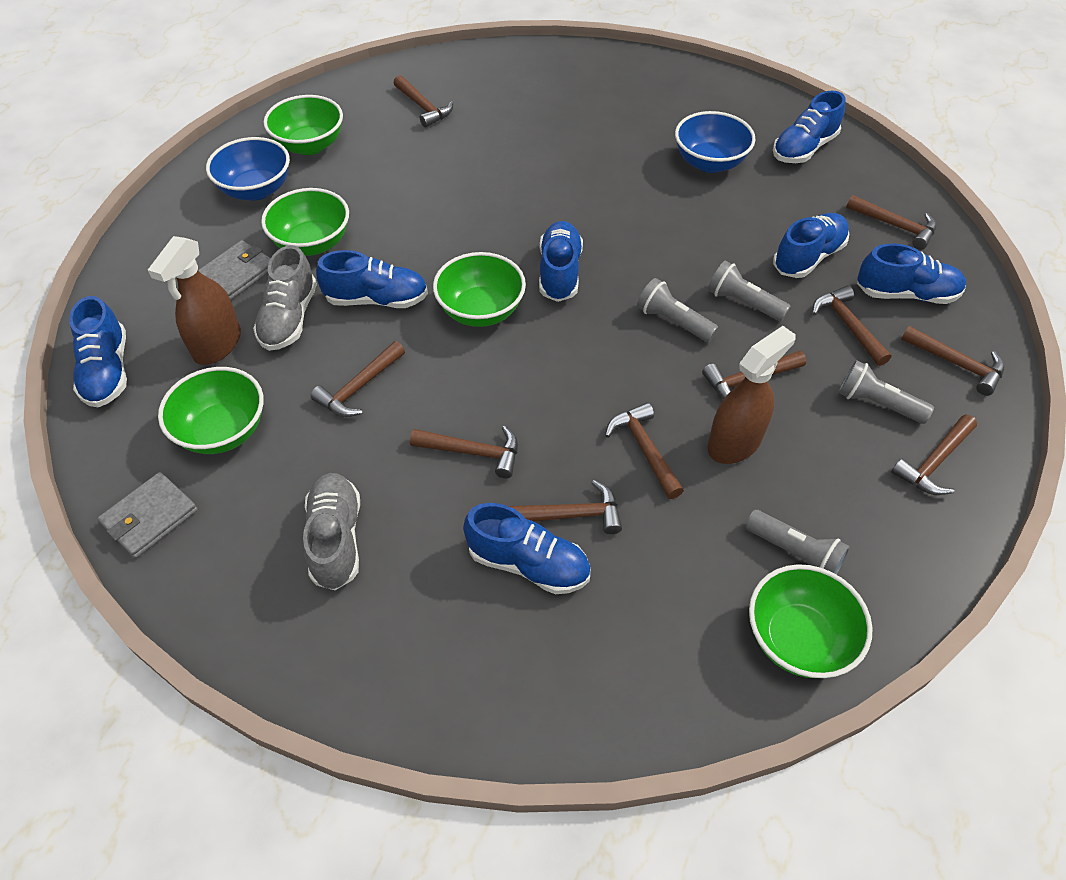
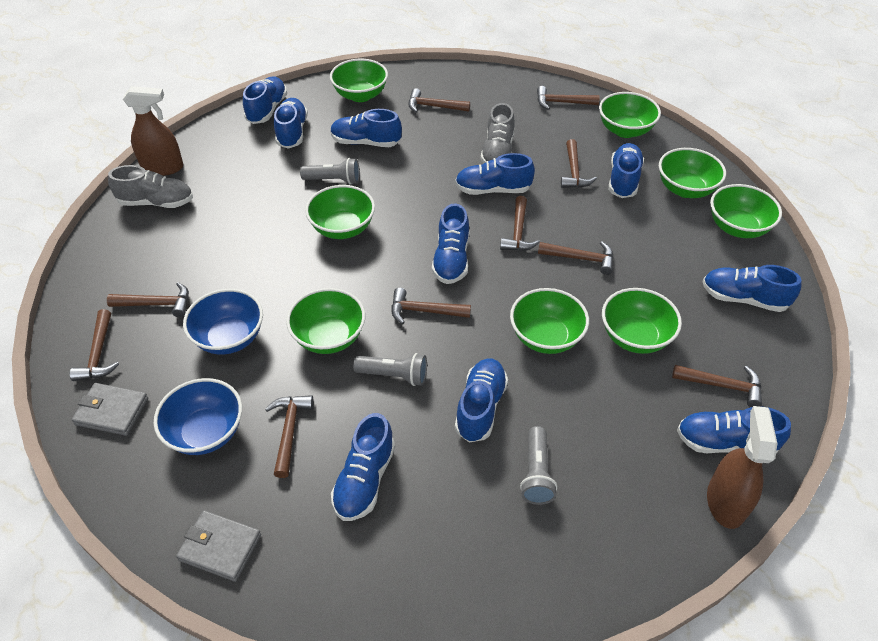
blue shoe: [69,296,127,407] [316,250,428,308] [463,503,590,594] [539,221,583,302] [773,91,845,163] [773,213,849,278] [857,244,966,304] = 7 -> [243,77,287,124] [274,98,308,149] [331,109,402,147] [331,413,395,521] [432,203,469,284] [455,153,535,195] [455,358,508,443] [609,143,644,198] [677,407,791,454] [702,265,801,312] = 10
green bowl: [158,367,264,454] [261,188,349,256] [264,95,343,155] [433,252,526,327] [749,564,873,678] = 5 -> [286,288,365,354] [305,185,375,239] [330,59,388,102] [510,288,589,354] [599,92,661,138] [602,288,682,354] [659,148,726,198] [710,184,782,238] = 8
grey flashlight: [637,278,719,342] [708,261,791,322] [745,510,850,575] [838,360,934,424] = 4 -> [300,158,360,185] [353,353,427,386] [520,426,557,505] = 3

